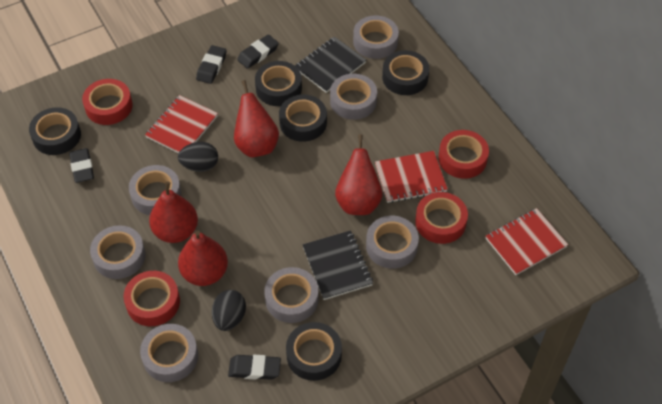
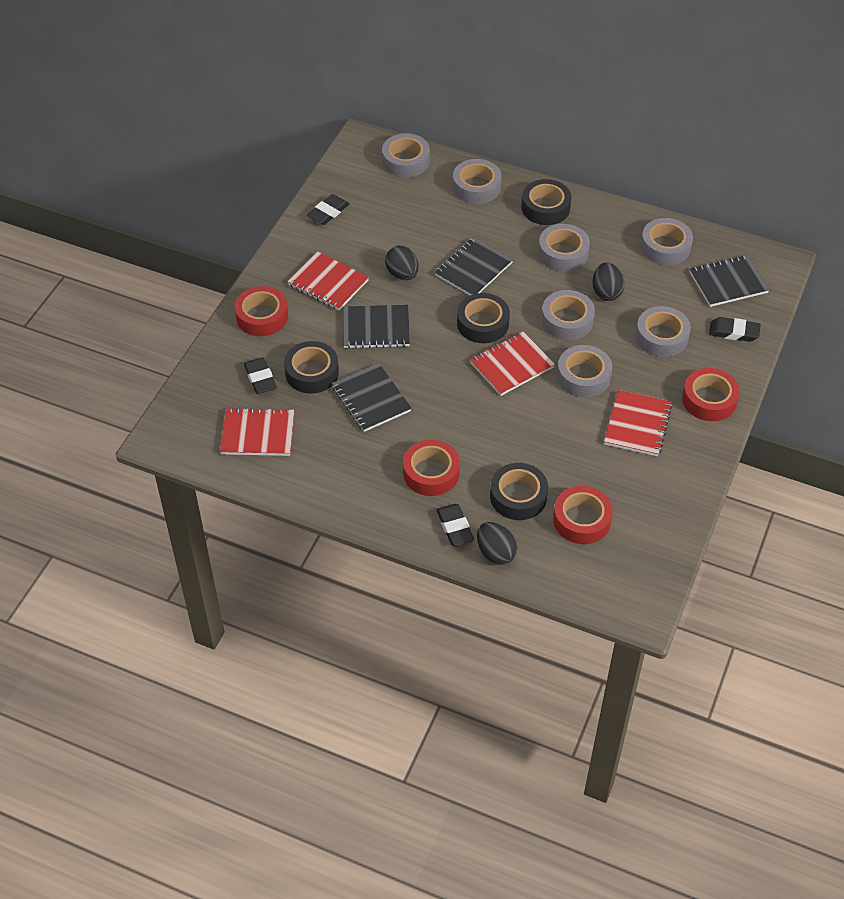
black egg: [178,142,218,172] [212,290,246,331] = 2 -> [385,246,419,280] [477,522,517,565] [592,262,624,301] = 3
black notebook: [295,37,366,93] [302,230,373,300] = 2 -> [332,363,412,432] [343,305,410,349] [435,237,513,295] [690,255,769,307] = 4
black tape: [29,107,81,155] [255,61,302,106] [279,95,327,142] [286,322,342,381] [382,50,429,95] = 5 -> [284,341,339,393] [457,293,510,343] [490,463,548,520] [521,179,571,225] = 4
red notebook: [145,95,218,153] [375,151,448,203] [486,208,568,275] = 3 -> [220,407,294,456] [287,251,369,310] [470,332,555,396] [604,390,672,456] = 4
red pear: [149,181,198,243] [178,231,228,286] [234,80,279,157] [335,134,382,215] = 4 -> none = 0

